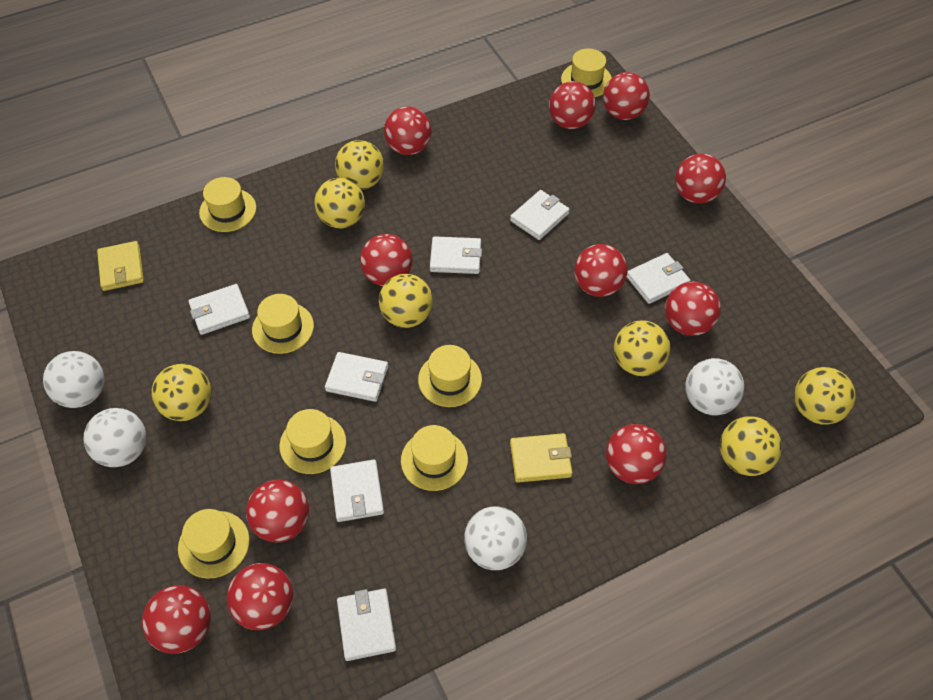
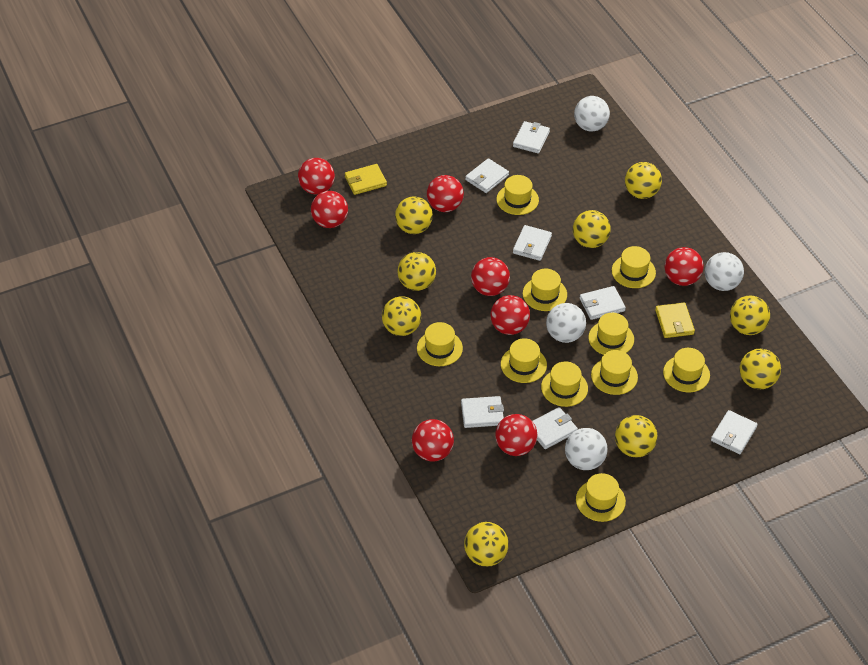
red ball: [142,585,211,654] [227,563,293,630] [246,480,309,542] [360,234,413,286] [384,107,432,155] [549,81,596,129] [574,244,627,297] [603,72,650,120] [606,424,667,484] [665,281,721,336] [675,153,726,204] = 11 -> [298,158,335,195] [311,191,348,228] [412,419,454,462] [427,175,464,212] [471,257,510,296] [490,295,530,335] [495,414,538,456] [664,247,704,286] = 8
yellow ball: [152,364,211,421] [315,178,365,228] [335,140,384,190] [379,274,433,328] [614,320,670,376] [720,416,782,476] [794,367,856,425] = 7 -> [382,296,421,336] [395,197,433,234] [397,252,436,291] [464,522,509,567] [573,210,611,248] [615,415,657,457] [625,162,662,199] [730,295,770,335] [739,349,781,389] = 9
yellow hat: [178,509,250,579] [199,177,256,232] [252,294,314,354] [279,409,346,474] [401,425,468,491] [418,345,482,407] [561,48,612,97] = 7 -> [417,322,463,366] [496,175,539,215] [501,338,547,383] [523,269,567,311] [541,361,588,407] [576,473,626,522] [588,313,634,355] [591,350,638,395] [612,246,656,288] [663,348,710,392] = 10

